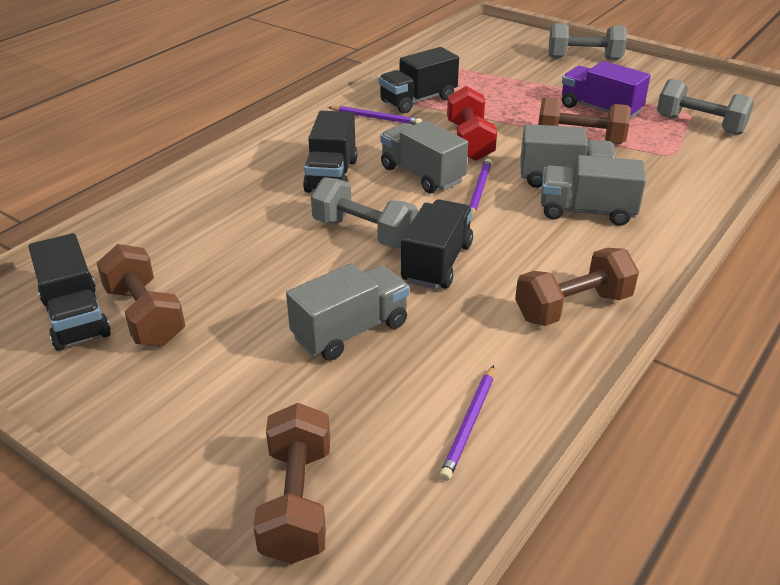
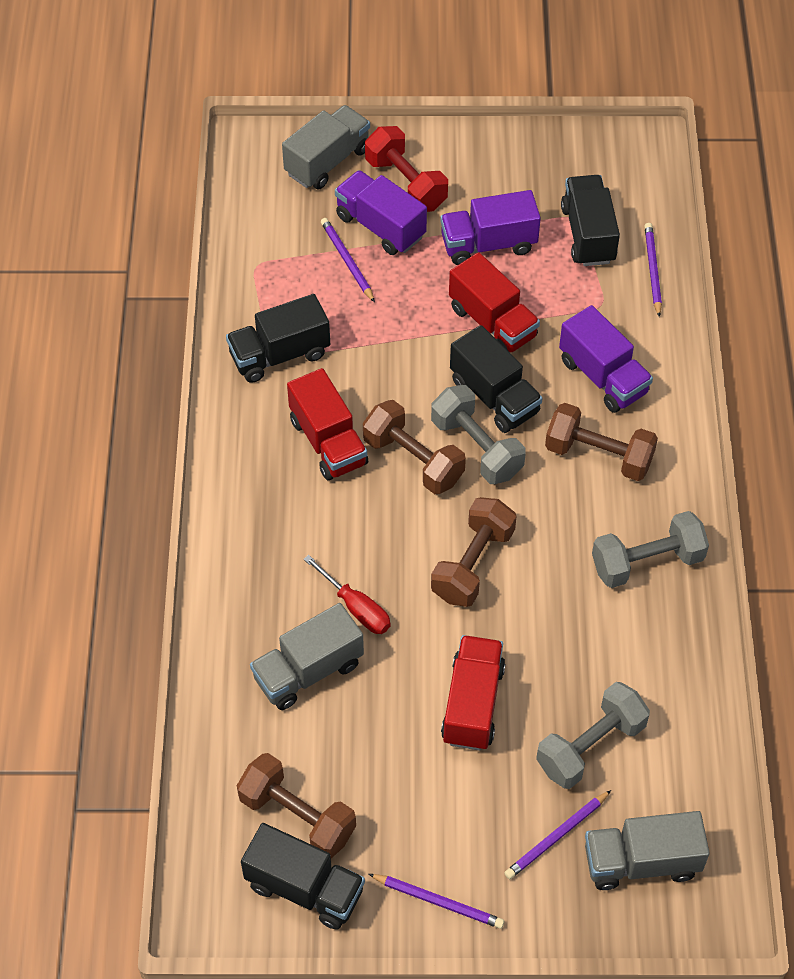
grey truck: [286,263,409,361] [380,120,468,193] [520,124,616,188] [541,155,646,226] = 4 -> [250,603,364,710] [282,105,370,190] [585,811,710,890] = 3
purple pencil: [328,106,422,125] [440,365,494,481] [469,159,492,218] = 3 -> [321,218,375,302] [369,874,504,929] [504,790,611,879] [645,223,662,317] = 4
purple truck: [562,61,651,120] = 1 -> [335,170,427,255] [440,190,541,265] [559,305,653,413] = 3
red screwdriver: none = 0 -> [303,555,391,634] = 1
red truck: none = 0 -> [287,368,368,480] [441,635,505,750] [449,252,540,353] = 3

